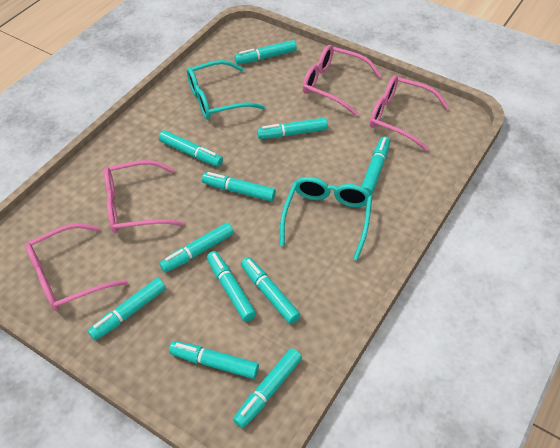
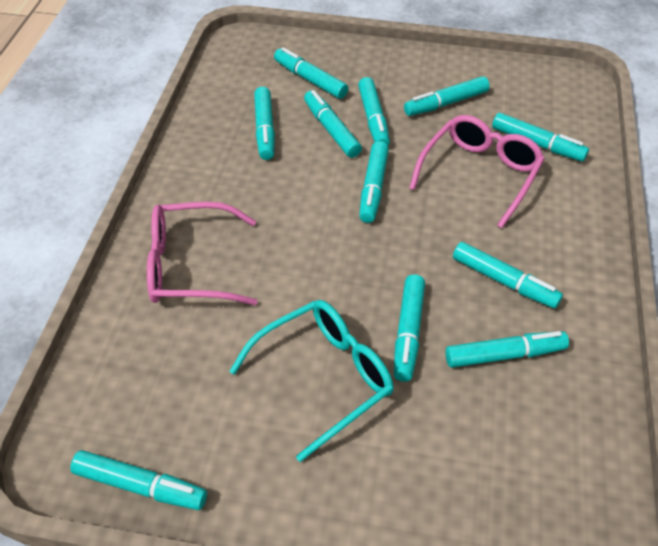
pink glasses: [25,223,128,311] [104,160,184,233] [303,45,382,116] [370,75,449,151] = 4 -> [147,202,257,305] [409,115,545,228] = 2
turquoise glasses: [187,60,265,119] [280,177,372,260] = 2 -> [229,300,394,462] = 1

